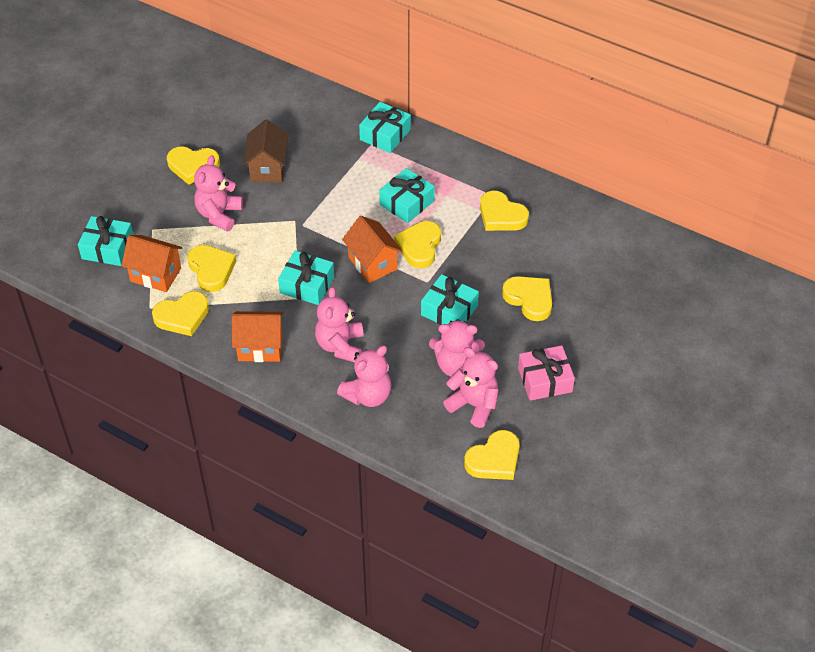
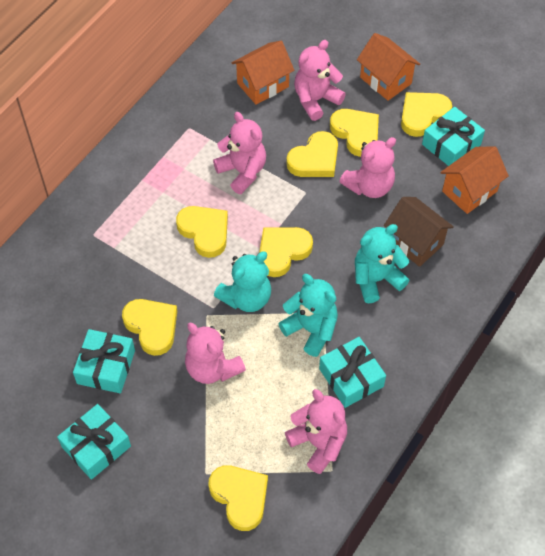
pink gift: [518,345,575,401] = 1 -> none = 0
turquoise gift: [78,216,133,266] [278,251,334,305] [359,102,411,153] [379,168,435,223] [421,274,479,325] = 5 -> [57,404,131,480] [73,329,135,393] [319,337,386,408] [422,107,485,166] = 4
turquoise teddy bear: none = 0 -> [214,252,271,312] [278,274,338,357] [355,224,410,303] = 3

